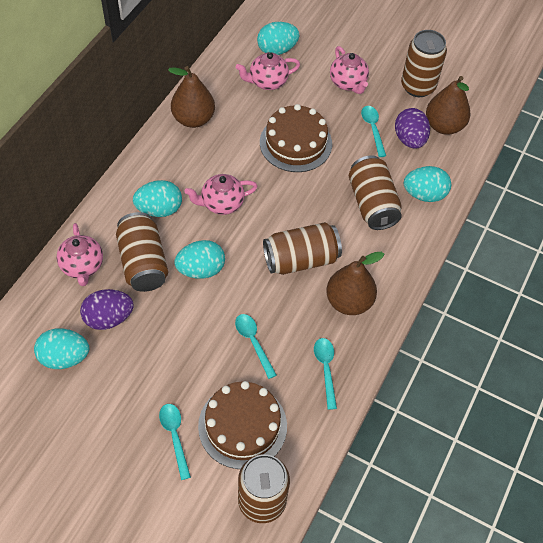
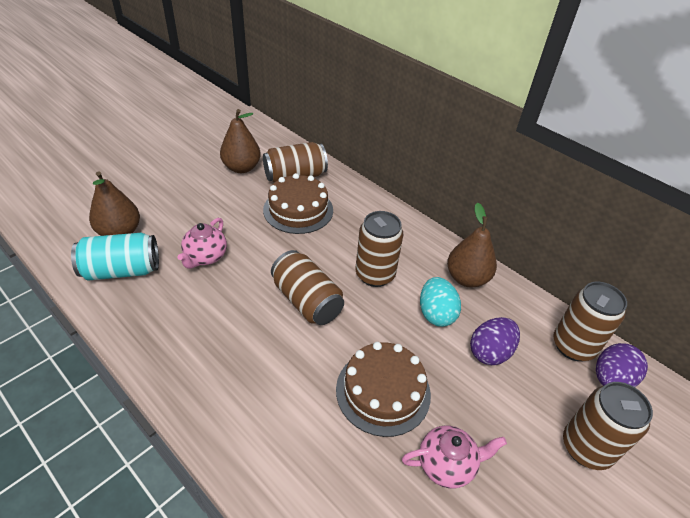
pink teapot: [57,223,103,286] [184,174,258,215] [235,52,300,90] [330,46,369,94] = 4 -> [178,218,227,269] [402,426,507,488] = 2
turquoise can: none = 0 -> [71,233,159,281] = 1
turquoise egg: [34,328,89,369] [133,180,182,217] [174,240,225,279] [257,22,299,55] [404,166,451,202] = 5 -> [420,277,461,327] = 1
turquoise spoon: [159,404,191,480] [235,314,277,379] [314,338,337,410] [361,106,386,157] = 4 -> none = 0

